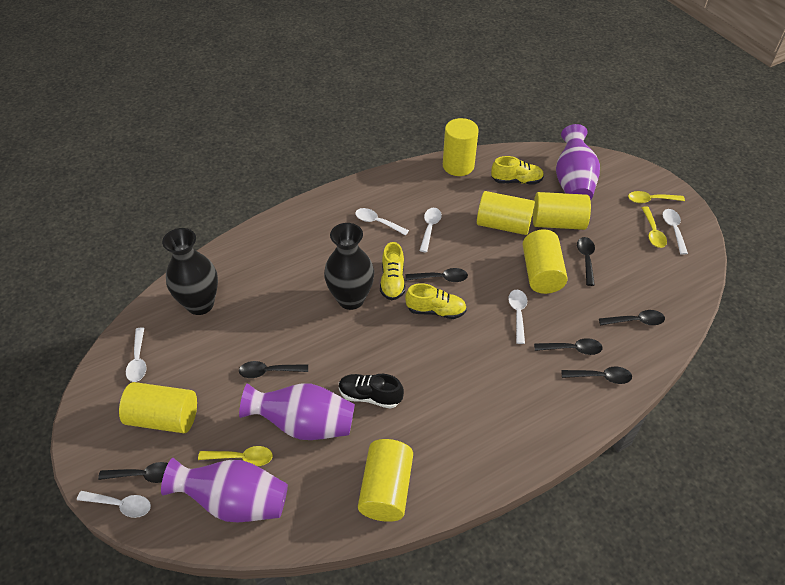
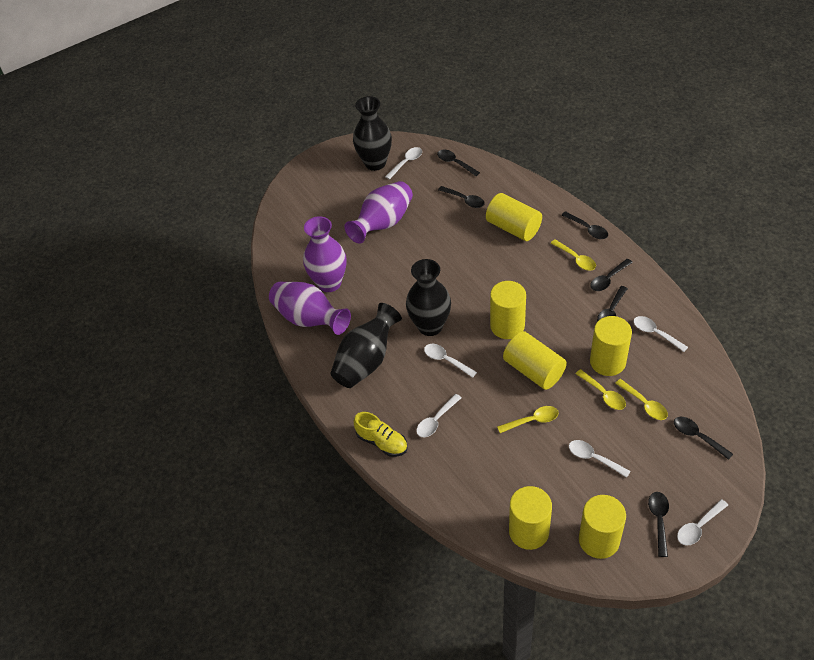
black shoe: [339,374,404,409] = 1 -> none = 0
black vase: [162,228,218,315] [324,223,374,310] = 2 -> [330,303,402,388] [353,96,392,171] [406,259,451,336] = 3
yellow shoe: [380,242,405,300] [405,283,467,319] [491,156,544,184] = 3 -> [354,412,408,457] = 1
yellow spoon: [198,446,273,466] [628,191,685,203] [642,207,667,248] = 3 -> [497,406,559,433] [551,239,596,271] [575,369,626,410] [615,379,668,420] = 4

